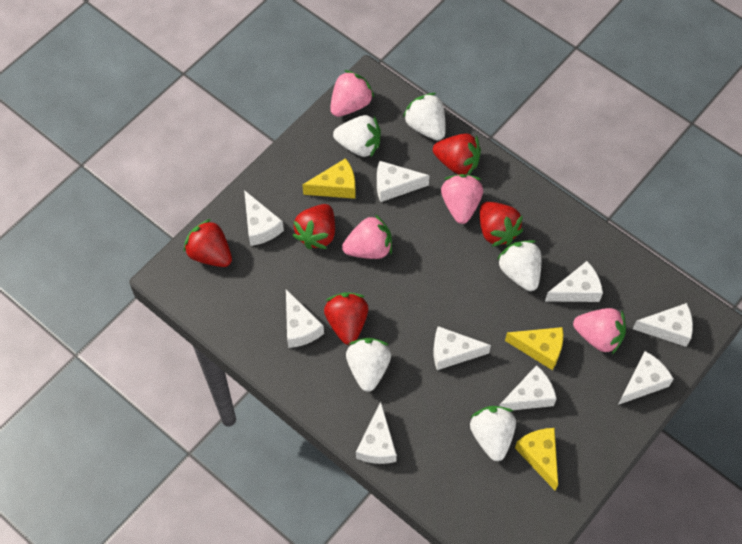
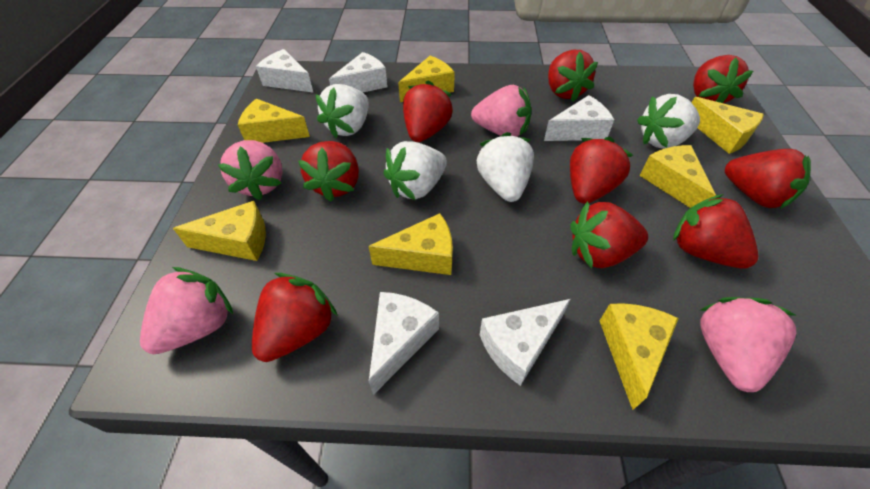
red strawberry: [184,219,232,267] [293,204,335,249] [324,292,368,345] [433,133,481,175] [480,202,523,247] = 5 -> [252,273,338,362] [298,141,359,202] [403,80,453,142] [548,50,598,102] [570,137,633,204] [570,201,648,269] [673,194,758,269] [693,55,753,103] [725,149,811,209] = 9
white cheese: [244,190,284,246] [286,289,324,348] [356,402,397,464] [377,161,430,202] [434,326,491,370] [499,365,557,410] [545,261,603,302] [618,351,674,405] [633,303,693,347] = 9 -> [256,49,314,93] [329,52,388,92] [369,292,439,395] [480,299,571,386] [544,95,614,141] = 5
white strawberry: [333,115,381,158] [346,338,391,392] [403,93,446,141] [470,406,516,461] [497,240,541,291] = 5 -> [315,84,369,138] [383,141,447,200] [477,132,534,202] [637,94,700,149] = 4
yellow cheese: [302,158,356,199] [505,327,563,370] [515,428,558,490] = 3 -> [173,201,266,261] [238,99,310,143] [368,213,453,275] [398,56,455,102] [600,303,679,410] [640,145,716,208] [692,97,764,154] = 7

